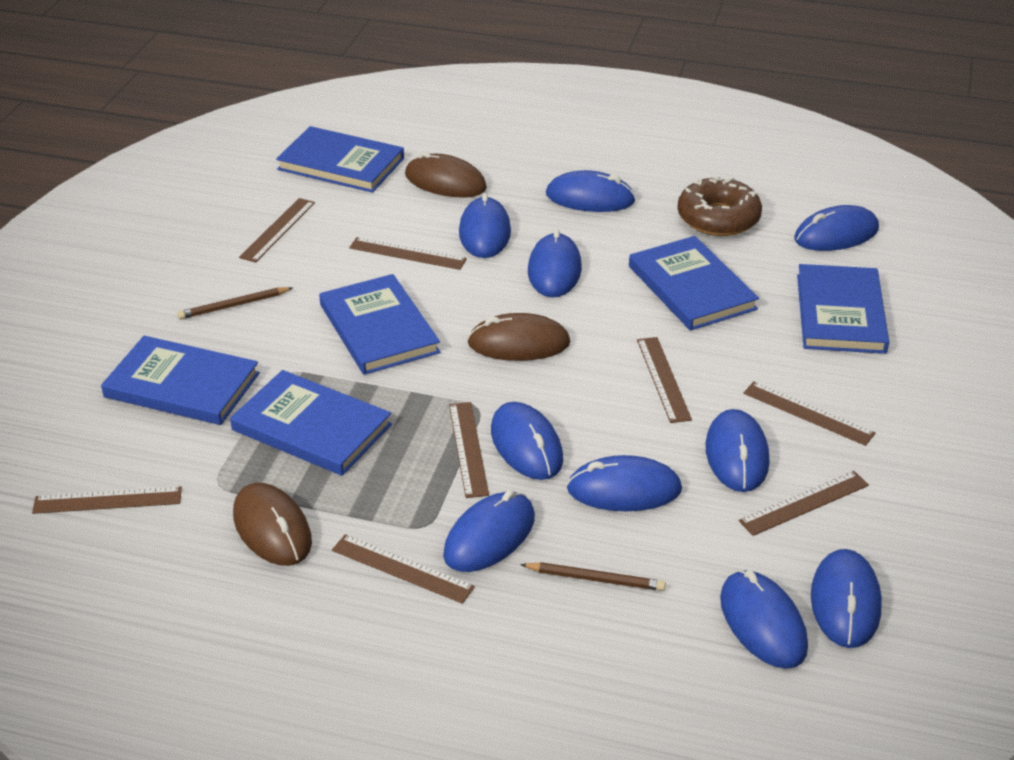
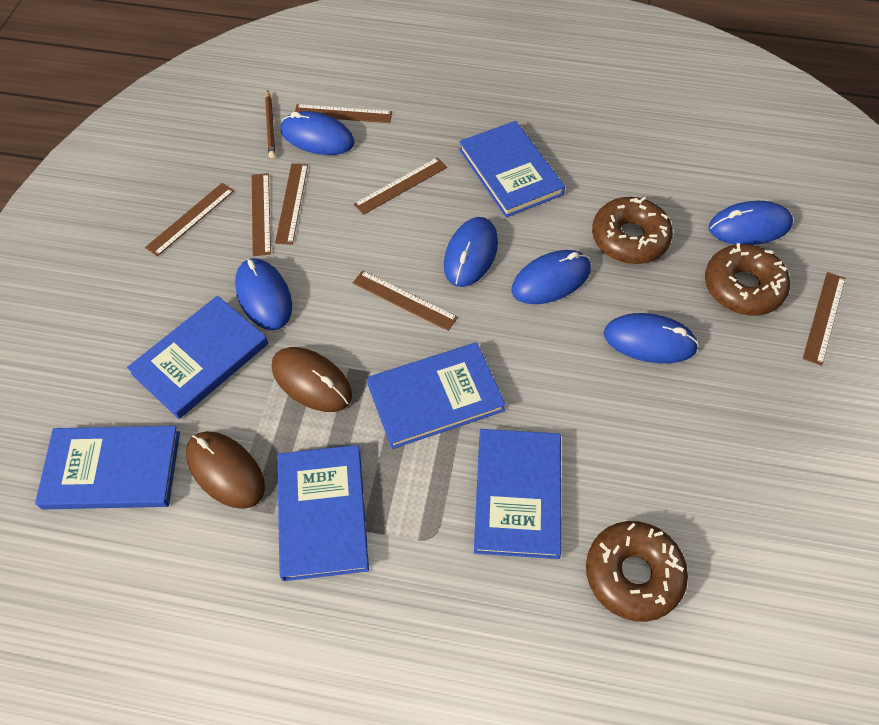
blue mouse: [443,490,535,572] [459,193,511,258] [491,402,563,480] [528,229,582,297] [546,170,636,212] [567,455,682,511] [706,409,769,492] [720,570,808,669] [794,205,879,251] [811,549,882,648] = 10 -> [235,258,292,330] [280,111,355,155] [444,217,498,287] [511,250,591,304] [604,313,699,363] [709,201,793,245] = 6
brown donut: [677,176,762,236] = 1 -> [586,521,688,622] [592,197,673,264] [705,243,790,316] = 3
brown mouse: [233,483,312,566] [405,151,487,198] [467,313,570,361] = 3 -> [186,431,265,509] [272,347,352,412] = 2
brown pencil: [177,287,293,320] [520,562,666,591] = 2 -> [265,91,275,159] = 1
brown ruler: [32,487,182,514] [239,198,315,263] [332,534,475,604] [349,237,467,270] [449,402,489,498] [637,337,692,423] [739,471,869,536] [743,381,876,446] = 8 -> [145,183,234,256] [252,173,271,256] [275,163,308,245] [295,104,392,123] [353,270,458,331] [354,157,447,215] [803,272,845,366] = 7

